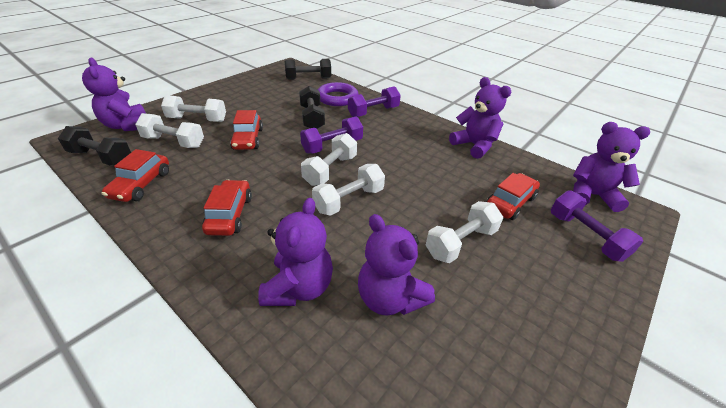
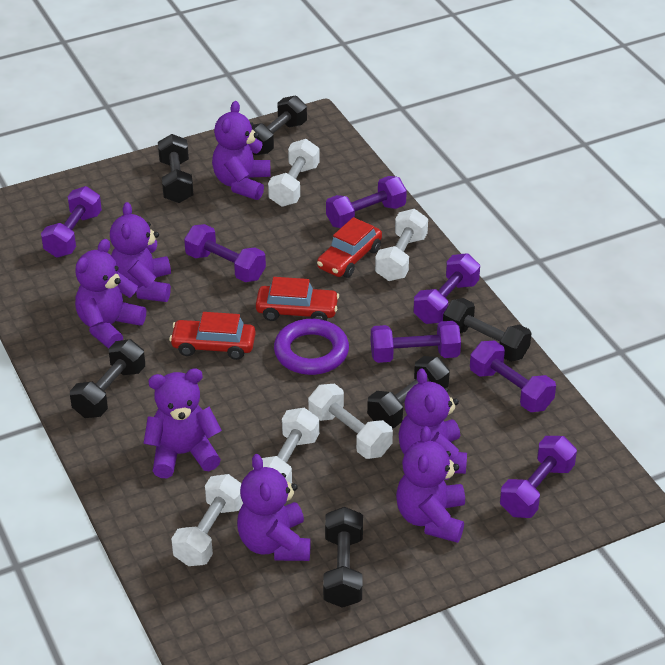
black dumbbell: [58,126,131,166] [285,59,331,80] [299,86,325,129] = 3 -> [70,339,145,418] [158,134,194,203] [252,96,307,155] [323,507,363,608] [367,356,450,429] [443,298,532,362] = 6
purple dumbbell: [300,117,363,154] [348,86,401,117] [551,190,643,262] = 3 -> [41,186,102,258] [184,224,266,282] [326,176,407,228] [371,321,461,363] [413,253,480,324] [470,341,556,412] [500,436,577,518] = 7
purple teddy bear: [82,58,146,131] [258,198,333,306] [358,214,435,316] [449,77,511,159] [573,122,650,212] = 5 -> [75,239,146,349] [110,202,171,302] [143,368,222,478] [212,101,271,200] [237,454,310,561] [396,426,465,543] [399,368,467,474] = 7
red car: [102,149,169,202] [202,180,252,236] [230,110,263,150] [486,173,540,220] = 4 -> [169,312,256,360] [256,277,339,321] [317,217,382,278] = 3

